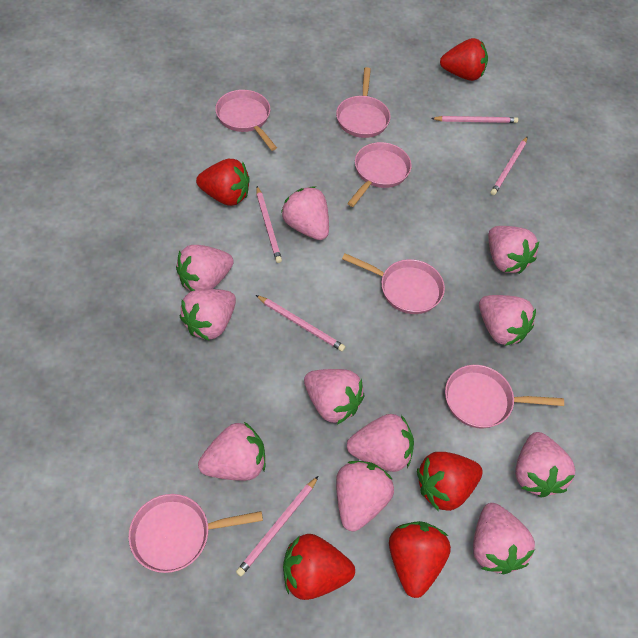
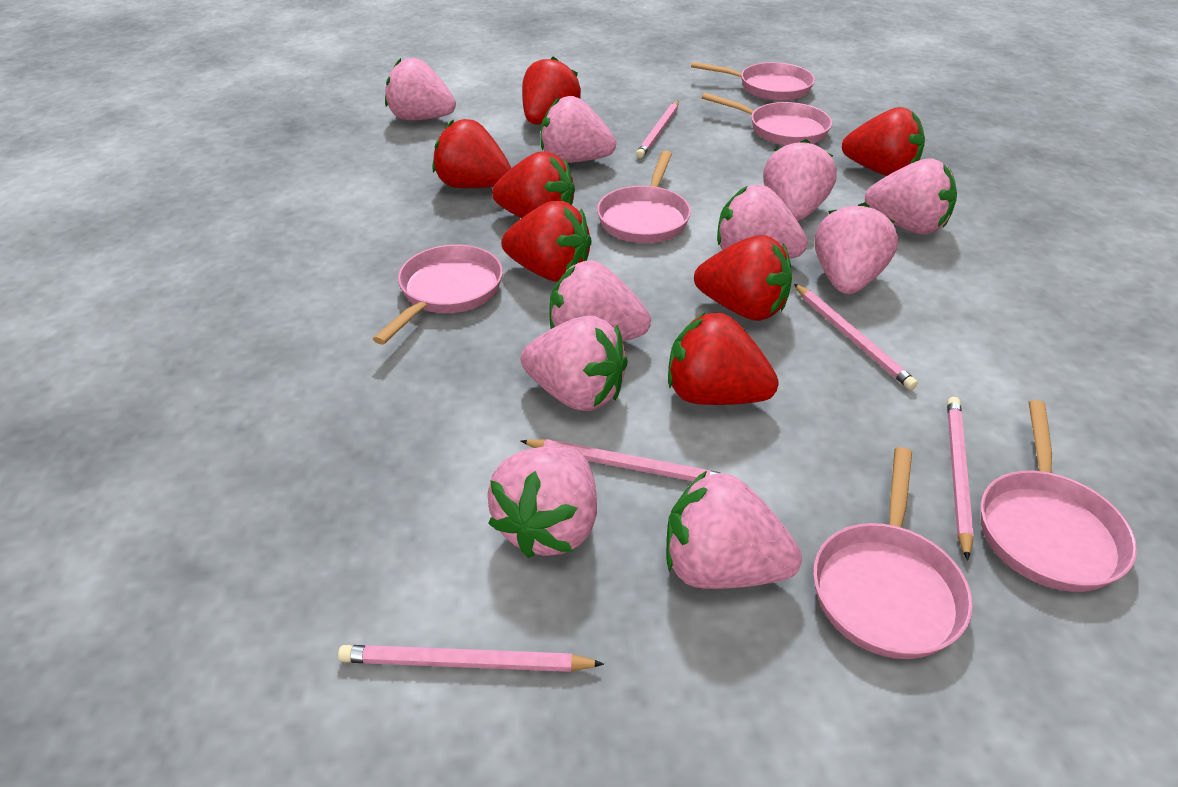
pink strawberry: [176,245,234,291] [180,289,236,340] [198,422,265,481] [281,187,329,240] [304,369,364,424] [336,461,394,531] [347,414,414,472] [473,503,535,574] [479,295,536,346] [488,226,540,274] [515,432,575,498] = 11 -> [385,58,456,120] [487,446,597,558] [521,315,628,411] [540,96,616,163] [549,261,651,341] [666,471,802,589] [717,184,808,259] [763,139,837,221] [815,202,898,294] [865,158,957,234] = 10
red strawberry: [196,159,250,206] [283,534,355,600] [389,521,451,598] [417,452,483,511] [440,38,488,81] = 5 -> [432,119,511,188] [492,151,575,218] [501,201,592,282] [522,56,581,125] [668,313,779,405] [694,235,792,321] [842,107,925,176] = 7

